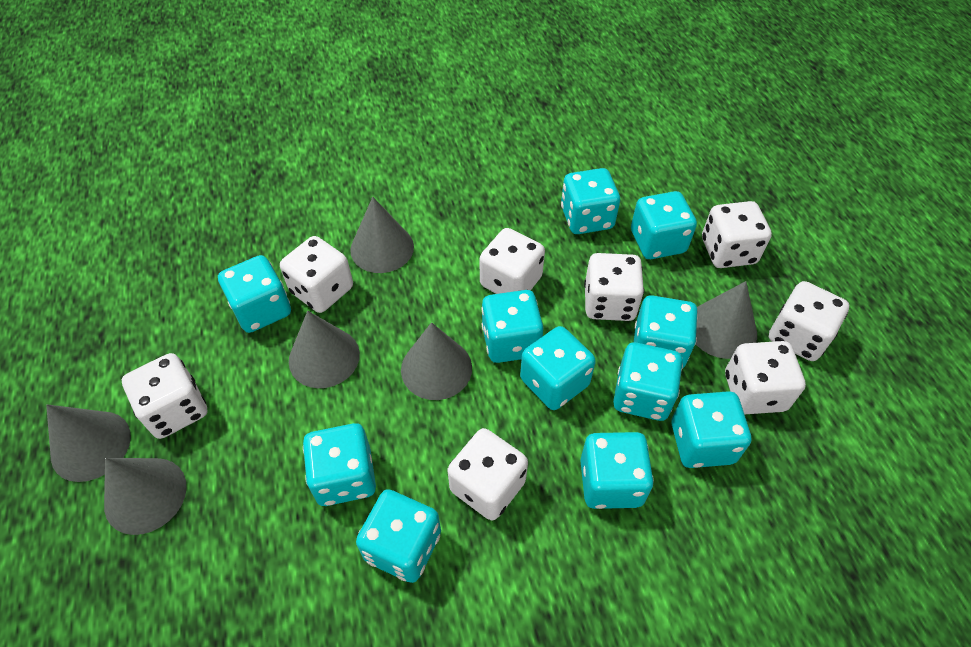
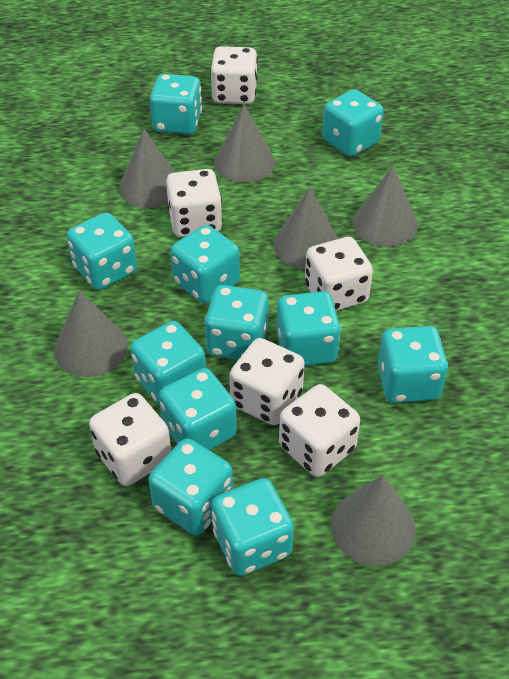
white dice: [122,353,208,439] [280,236,353,313] [448,428,528,521] [480,228,545,294] [584,253,644,321] [702,201,772,268] [725,341,806,414] [769,281,849,361] = 8 -> [89,393,171,486] [166,169,222,237] [210,46,258,104] [229,338,305,425] [279,384,360,477] [305,237,373,311] = 6

